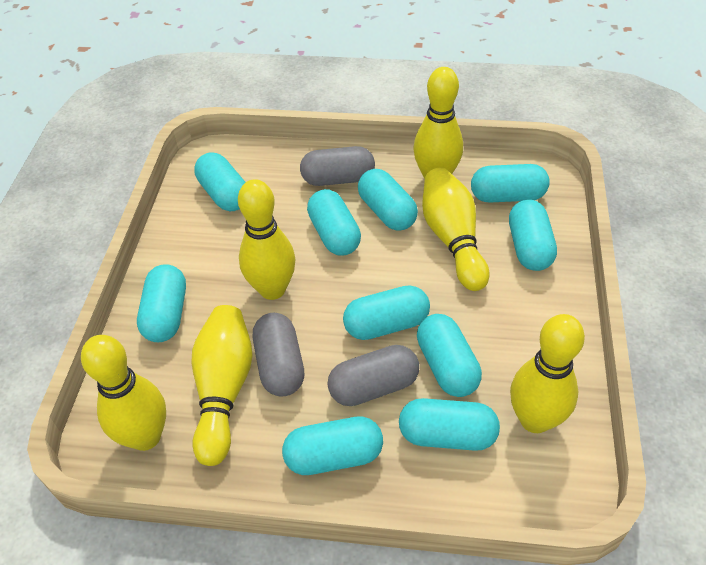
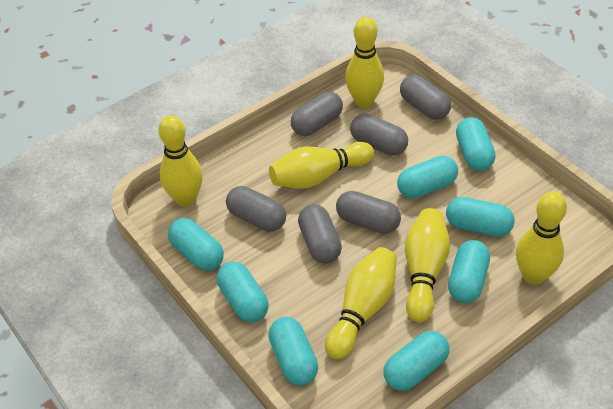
grey capsule: [253,313,304,397] [300,146,375,186] [327,345,419,406] = 3 -> [226,186,286,231] [291,92,343,136] [298,204,342,264] [336,191,401,234] [350,114,408,156] [400,75,451,120] = 6
turquoise capsule: [137,264,186,342] [194,153,245,211] [282,416,383,475] [307,189,361,255] [343,285,430,340] [358,169,418,231] [399,398,500,451] [417,314,482,397] [471,164,550,203] [509,200,557,271] = 10 -> [168,218,224,271] [217,262,269,322] [268,317,318,386] [383,331,449,391] [397,156,458,198] [446,197,515,237] [448,240,490,303] [456,117,496,171] = 8

